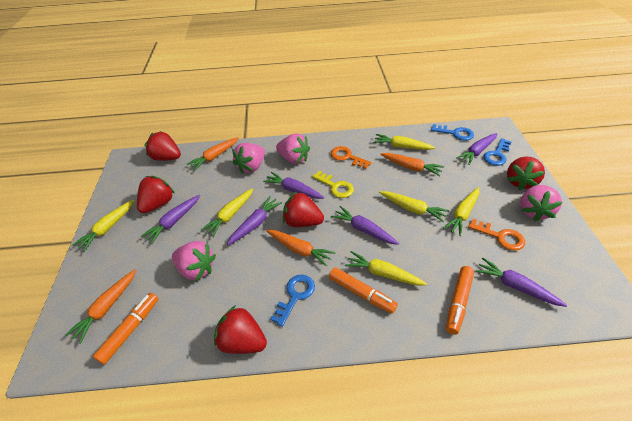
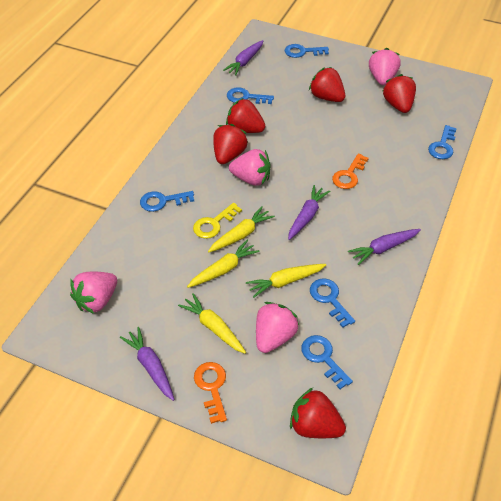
blue key: [271,275,315,327] [431,124,474,141] [483,138,511,166] = 3 -> [140,191,194,212] [227,87,274,104] [285,44,329,58] [301,335,353,389] [310,278,355,328] [428,125,457,159] = 6
orange carrot: [65,270,136,343] [186,137,239,171] [266,230,335,267] [380,153,444,176] = 4 -> none = 0
orange marker: [93,293,158,365] [329,267,398,314] [446,266,474,335] = 3 -> none = 0
purple carrot: [141,195,200,244] [227,196,282,245] [263,172,325,199] [331,206,399,245] [456,133,497,165] [476,257,567,307] = 6 -> [120,327,175,401] [223,40,263,76] [288,185,330,240] [348,229,421,265] = 4
yellow carrot: [73,200,134,252] [201,188,253,237] [345,251,427,286] [373,134,436,150] [379,191,449,222] [443,187,479,236] = 6 -> [178,293,246,354] [187,240,259,288] [208,206,275,252] [246,264,326,298] = 4

